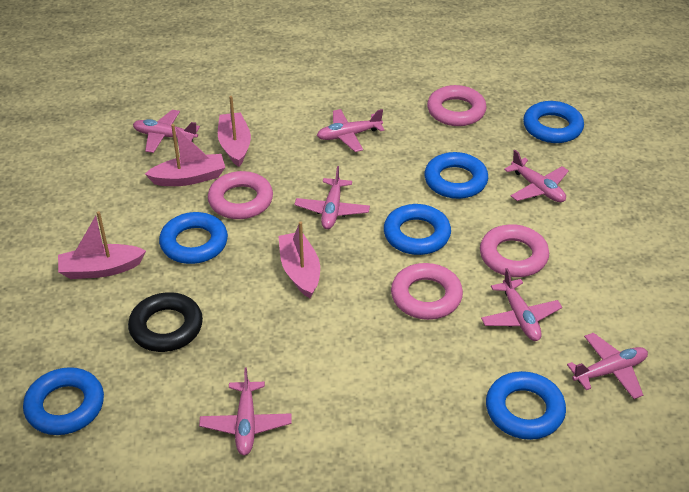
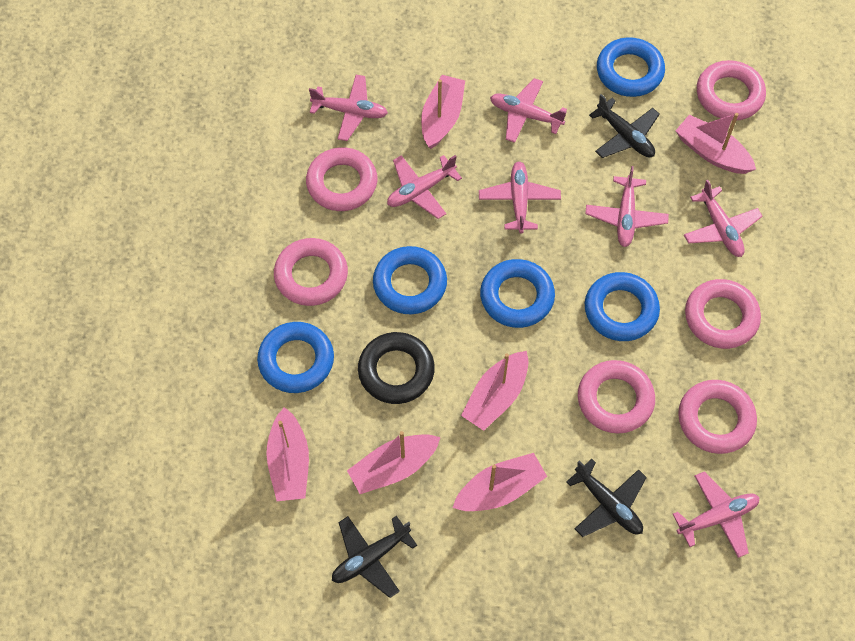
black plane: none = 0 -> [332,515,417,598] [566,459,647,537] [589,94,660,158] = 3
blue ring: [23,367,104,435] [159,212,228,264] [384,204,451,255] [424,152,488,199] [486,371,566,440] [523,101,584,143] = 6 -> [257,322,334,393] [373,246,447,314] [480,259,555,328] [585,272,660,341] [597,37,665,97] = 5
pink boat: [58,211,146,279] [145,124,225,186] [218,96,251,167] [278,221,320,298] = 4 -> [266,407,309,501] [347,431,441,494] [421,75,465,149] [452,453,547,511] [461,351,528,431] [675,113,756,174] = 6
pink ring: [208,171,273,219] [391,263,463,320] [427,85,486,126] [480,224,549,277] = 4 -> [274,238,348,306] [306,147,377,211] [578,360,655,433] [678,380,757,454] [685,279,761,349] [697,60,766,120] = 6

